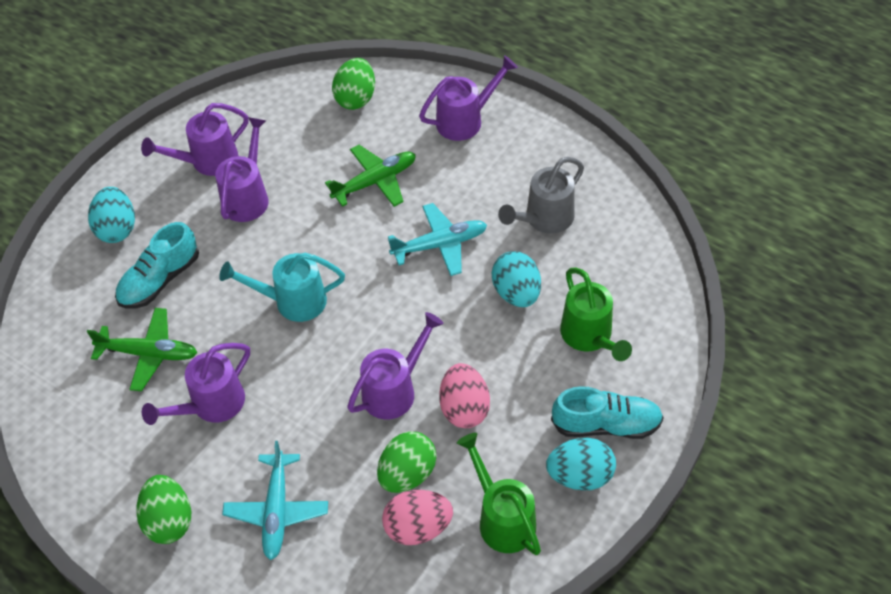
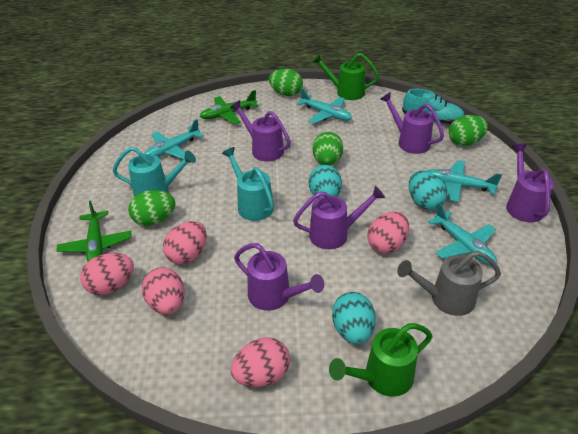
green egg: [136,475,191,544] [332,58,375,110] [377,431,437,493] = 3 -> [128,190,175,226] [269,69,303,96] [312,132,343,166] [449,115,488,146] = 4
pink egg: [382,490,453,545] [439,363,490,428] = 2 -> [80,253,134,295] [142,267,185,314] [163,221,207,264] [231,337,290,387] [368,212,409,254] = 5
turquoise plane: [222,441,328,560] [388,203,487,276] = 2 -> [144,119,204,159] [296,88,352,123] [427,160,502,202] [428,203,497,265] = 4
turquoise shoe: [115,222,199,309] [551,386,664,439] = 2 -> [402,89,464,124] = 1
turquoise watering can: [219,253,345,322] = 1 -> [113,147,196,197] [222,147,274,221] = 2

